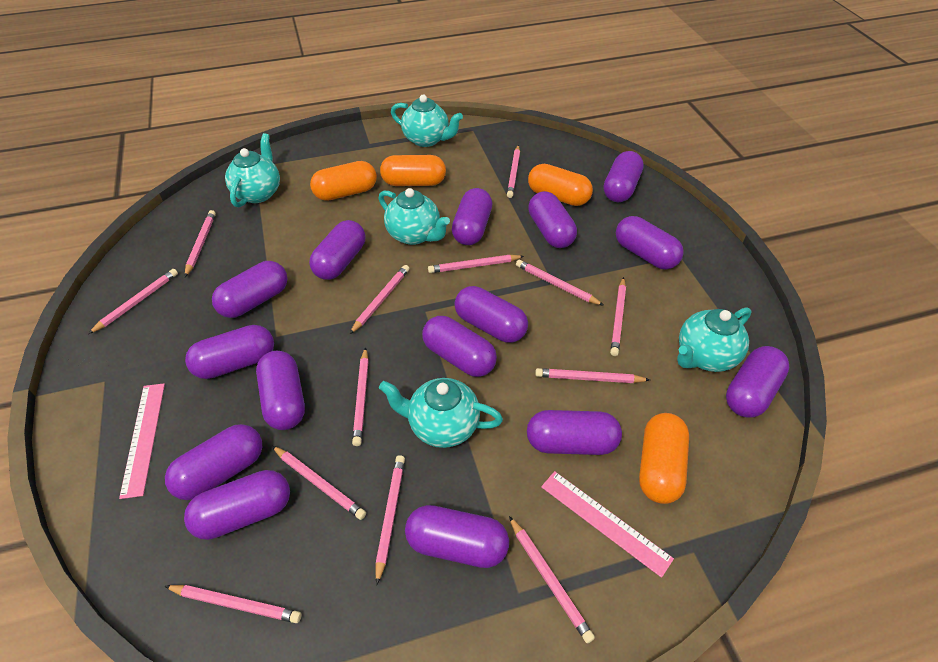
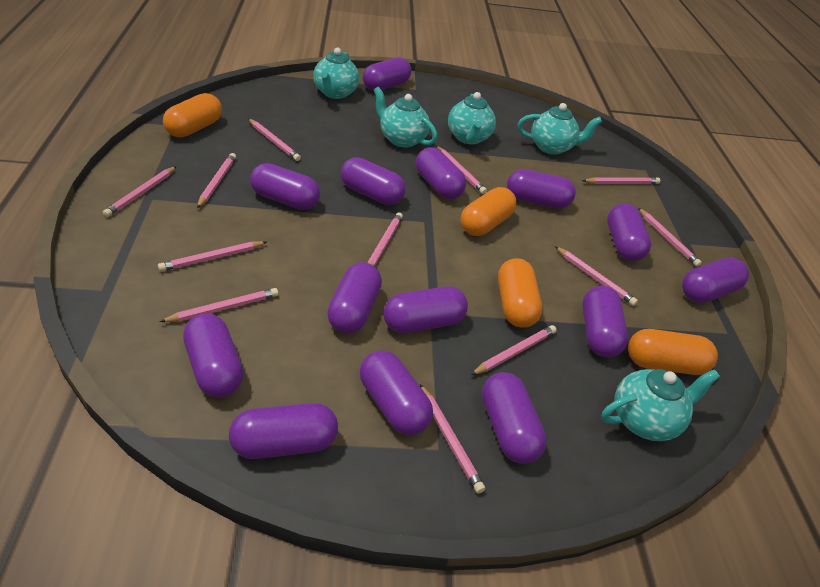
pink pencil: [88,269,178,334] [165,585,301,623] [185,210,216,277] [272,446,366,520] [350,265,410,334] [352,347,369,446] [376,455,405,585] [428,255,524,273] [507,145,520,198] [509,516,595,644] [516,260,604,306] [535,368,650,383] [610,277,626,356] = 13 -> [103,166,177,217] [158,241,267,272] [160,288,278,322] [197,153,236,208] [248,119,301,161] [368,212,403,267] [420,384,485,494] [436,146,487,194] [471,325,557,375] [555,246,638,306] [582,177,660,184] [638,208,702,267] = 12
pink ruler: [119,384,165,499] [541,471,674,578] = 2 -> none = 0
purple capsule: [165,424,262,500] [184,470,290,540] [185,325,274,379] [212,261,288,318] [256,351,305,430] [309,220,365,280] [405,505,509,568] [422,316,497,377] [452,188,492,245] [455,286,528,342] [527,410,622,455] [528,191,577,248] [604,151,644,202] [616,216,684,270] [726,346,790,418] = 15 -> [183,314,244,397] [229,403,338,459] [250,163,320,210] [327,262,382,333] [341,157,406,205] [360,351,433,435] [363,57,411,91] [383,286,468,333] [416,147,466,199] [482,372,547,464] [507,169,576,209] [582,286,628,357] [607,203,651,261] [682,257,749,303] = 14

